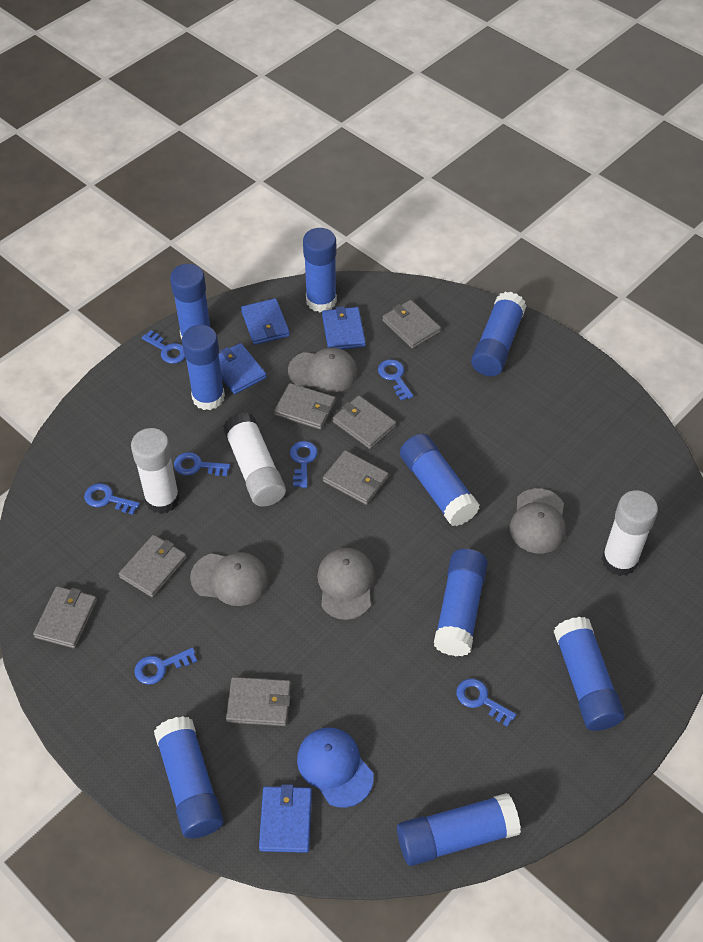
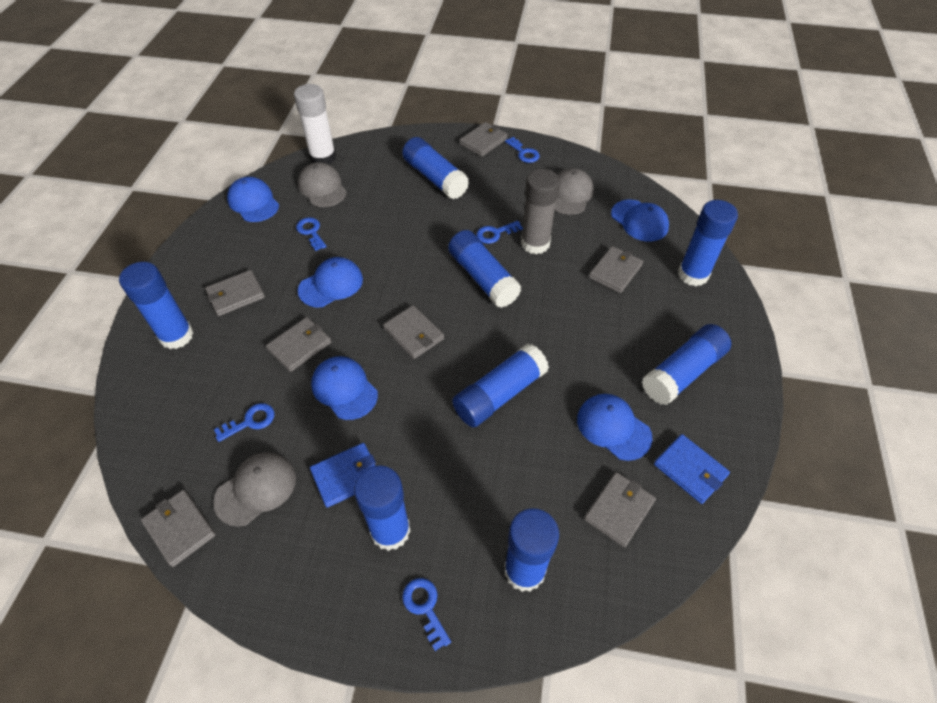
blue cap: [297,728,374,808] = 1 -> [227,177,279,222] [298,257,363,307] [311,356,378,420] [577,394,652,461] [611,200,669,241] = 5
blue glue stick: [154,716,224,839] [170,264,210,339] [182,325,225,410] [303,228,337,312] [397,793,521,866] [400,434,480,526] [434,549,488,656] [471,292,526,376] [554,617,625,731] = 9 -> [119,262,193,349] [354,465,411,551] [402,137,469,199] [448,230,521,308] [452,344,549,427] [504,508,559,592] [642,324,731,405] [678,200,738,286] = 8
blue key: [84,483,140,515] [134,647,197,685] [142,330,185,364] [174,452,230,476] [290,441,318,488] [378,359,413,401] [457,678,516,726] = 7 -> [214,403,274,442] [296,217,327,251] [402,578,451,651] [476,221,523,244] [505,137,540,163] = 5
blue wallet: [219,343,267,394] [241,298,290,345] [259,784,312,853] [322,306,366,349] = 4 -> [310,443,376,508] [654,434,730,504] = 2
grey cap: [190,552,269,606] [288,347,358,392] [317,548,375,620] [510,488,566,554] = 4 -> [213,453,296,527] [298,162,347,207] [555,168,594,215] = 3
grey glue stick: none = 0 -> [521,169,560,254] = 1
white glue stick: [131,428,180,514] [223,413,286,507] [602,490,658,576] = 3 -> [294,84,336,165] = 1

